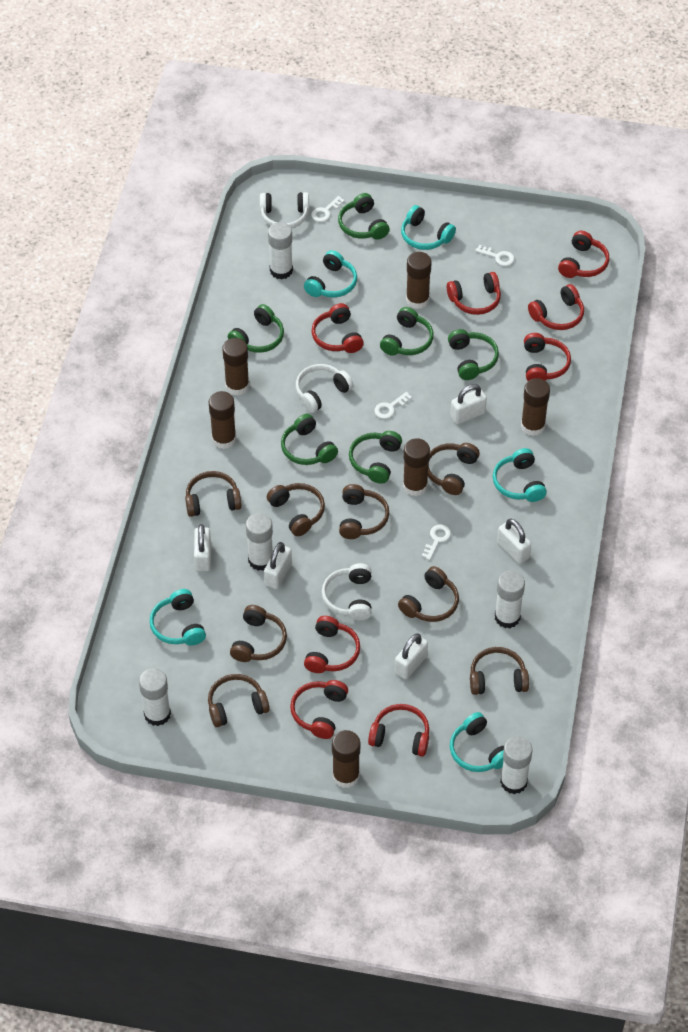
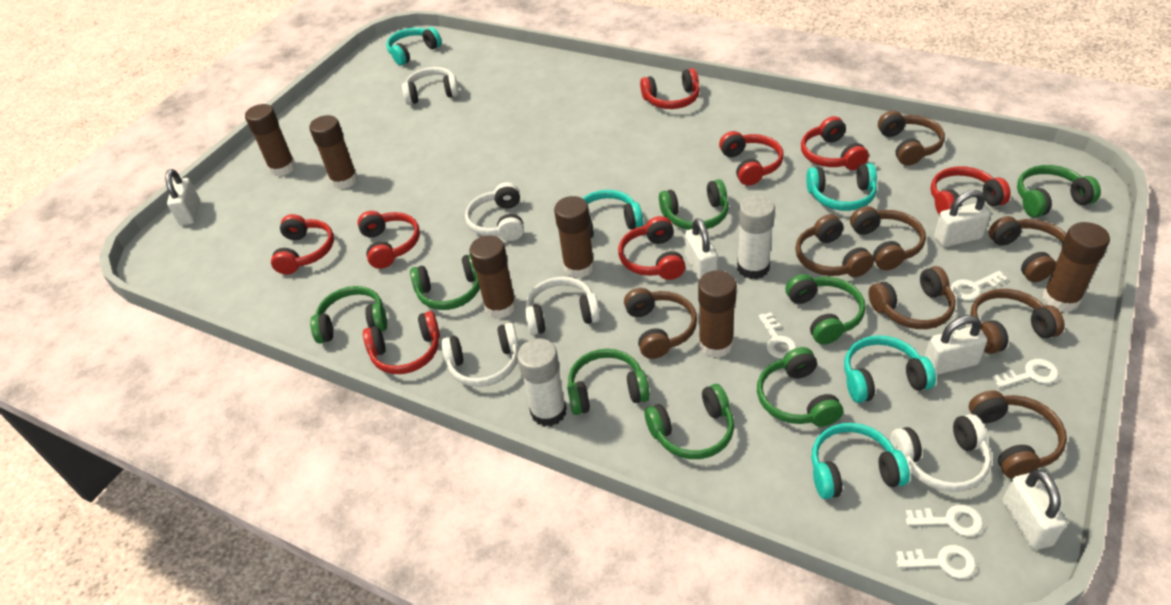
green headphones: [228,304,284,353] [281,414,338,465] [338,193,389,240] [349,431,402,484] [380,307,434,356] [448,329,499,380] = 6 -> [310,286,387,344] [410,254,480,310] [567,349,650,415] [645,384,734,459] [659,180,729,230] [757,347,843,427] [786,274,866,345] [1017,165,1101,217] = 8
white glue stick: [139,668,171,726] [246,513,273,571] [268,222,293,280] [495,571,525,628] [500,736,533,794] = 5 -> [517,338,567,427] [737,195,775,279] = 2
white headphones: [260,192,309,229] [296,364,353,413] [322,563,372,620] = 3 -> [402,67,459,105] [441,323,519,387] [465,182,524,241] [525,277,600,335] [890,414,991,492] = 5
white key: [311,196,345,222] [374,392,412,419] [422,524,451,560] [475,245,515,266] = 4 -> [758,312,797,359] [896,545,977,579] [905,505,983,536] [951,271,1008,301] [992,359,1059,388] = 5

